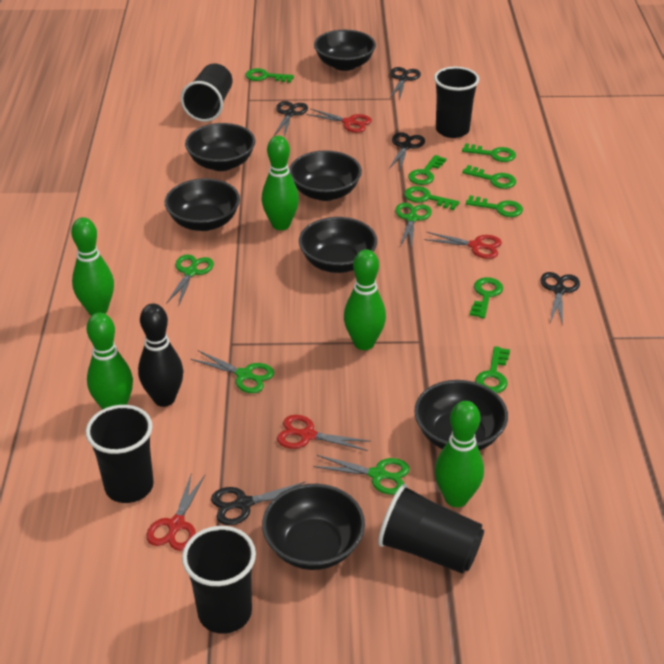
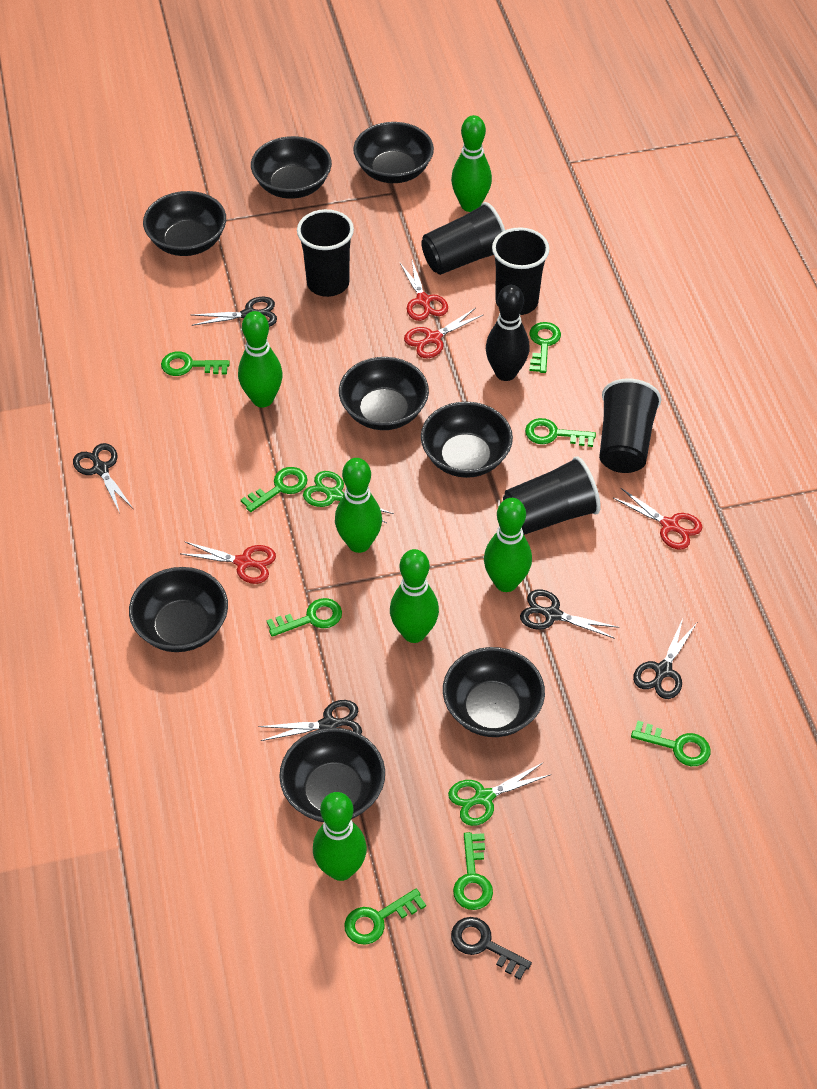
black bowl: [165,178,240,231] [185,123,255,171] [262,484,365,570] [289,151,362,201] [299,217,377,273] [314,30,376,71] [414,380,508,451] = 7 -> [129,567,228,652] [143,191,226,256] [251,136,332,199] [279,728,385,822] [339,357,429,430] [353,122,434,183] [421,402,513,478] [443,647,545,737] = 8
black key: none = 0 -> [451,917,532,980] = 1
green bowling pin: [71,217,114,316] [87,313,133,410] [261,136,299,230] [344,249,386,350] [435,401,484,507] = 5 -> [238,311,283,407] [313,792,367,881] [335,458,382,553] [390,549,439,643] [451,115,492,212] [484,498,532,592] = 6
green scissors: [166,255,214,306] [191,350,274,393] [313,455,410,495] [395,203,432,249] = 4 -> [303,471,394,523] [448,763,550,826] = 2

